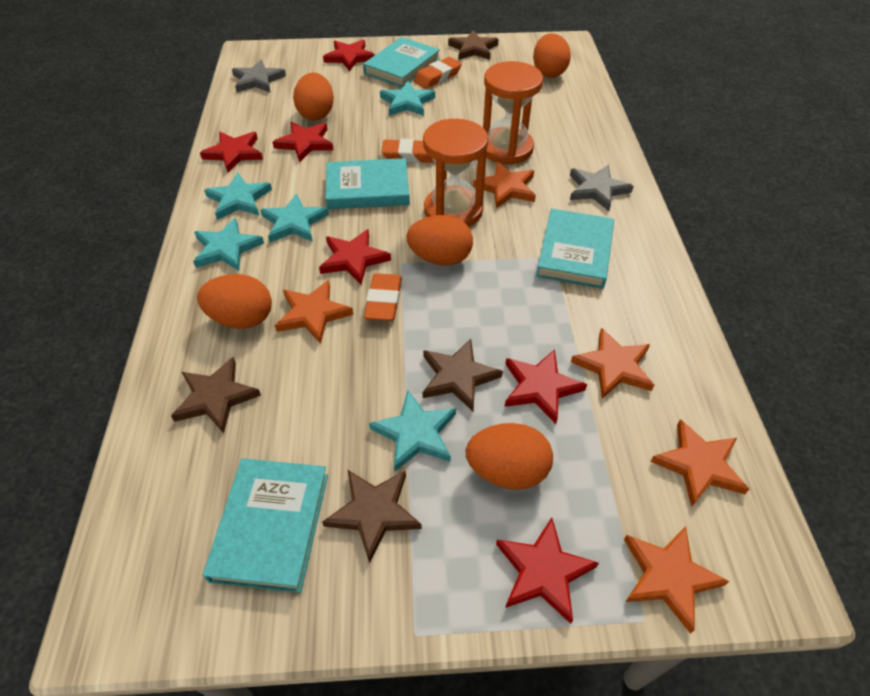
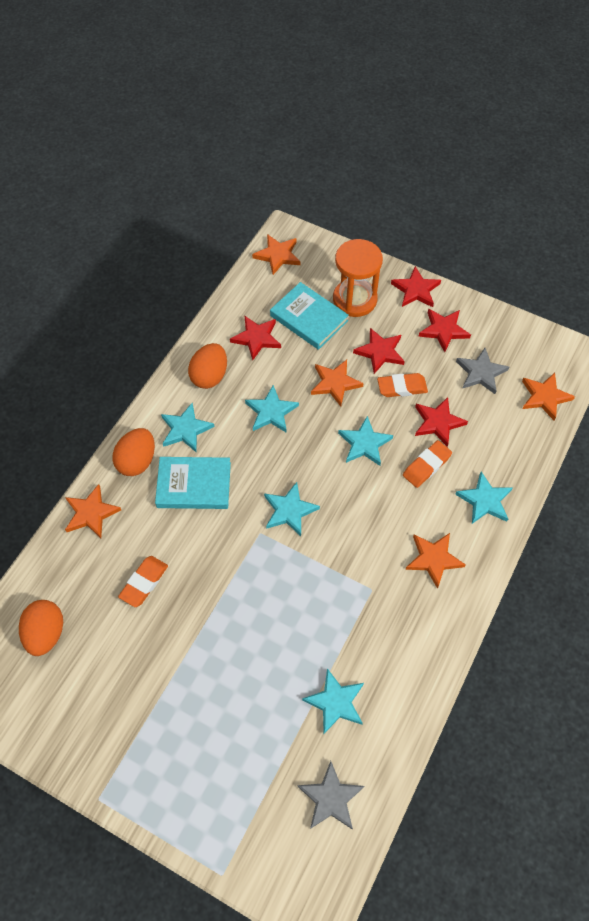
brown star: [171,357,261,433] [322,470,422,563] [423,339,503,412] [448,30,499,60] = 4 -> none = 0
orange egg: [197,274,272,329] [293,73,334,120] [406,215,473,266] [465,423,553,490] [533,33,571,78] = 5 -> [19,600,63,656] [113,428,155,476] [188,343,227,389] = 3
orange hourglass: [423,119,488,227] [483,61,543,165] = 2 -> [333,239,383,317] = 1
red star: [200,132,263,173] [272,122,334,162] [319,229,391,285] [323,40,375,71] [496,517,599,624] [505,349,587,424] = 6 -> [230,315,281,360] [353,328,405,374] [391,266,441,307] [415,397,468,447] [418,309,471,352] = 5
turquoise book: [203,458,328,593] [325,158,410,209] [363,37,440,87] [536,208,614,289] = 4 -> [155,457,231,509] [270,282,349,350] = 2
turquoise star: [193,218,264,271] [204,172,272,220] [260,193,329,243] [369,390,456,471] [380,81,435,116] = 5 -> [161,403,214,452] [245,385,299,433] [264,482,320,536] [302,668,364,734] [338,416,393,466] [455,472,512,524] = 6

